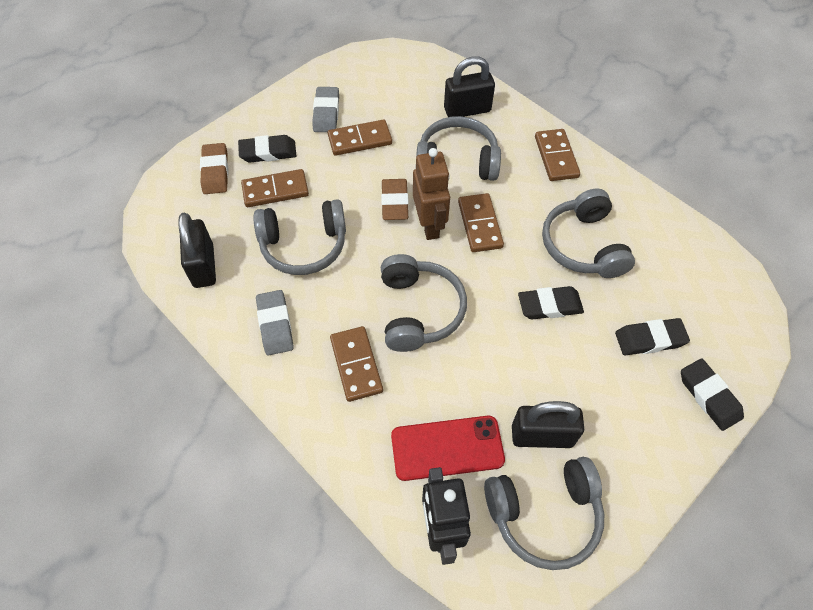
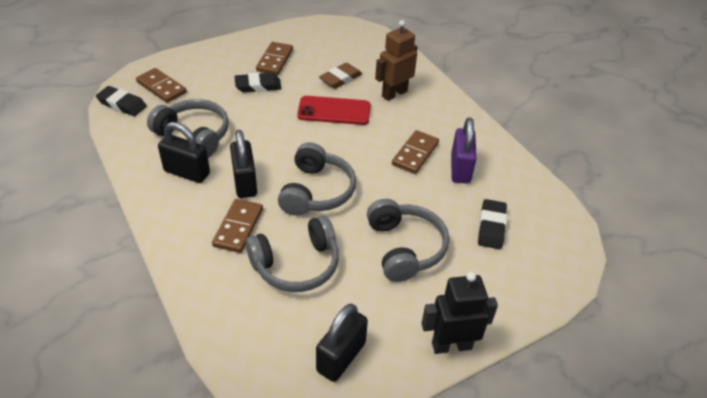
black eraser: [238,135,296,163] [518,286,584,320] [615,318,690,355] [681,358,744,431] = 4 -> [96,86,147,116] [234,73,282,92] [478,199,507,249] = 3
brown domino: [241,169,309,207] [328,119,392,156] [330,326,383,402] [458,193,504,252] [535,129,580,181] = 5 -> [136,68,187,103] [212,199,263,253] [256,42,293,75] [392,130,439,174] = 4
brown eraser: [200,143,228,194] [381,179,409,220] = 2 -> [319,63,362,89] = 1
grey eraser: [256,290,294,356] [312,87,339,132] = 2 -> none = 0
grey headphones: [253,199,346,275] [381,254,467,352] [416,116,501,181] [484,457,604,570] [542,189,635,278] = 5 -> [147,99,229,158] [246,215,339,292] [278,142,356,216] [367,199,449,282] = 4
purple padlock: none = 0 -> [451,117,477,184] = 1

